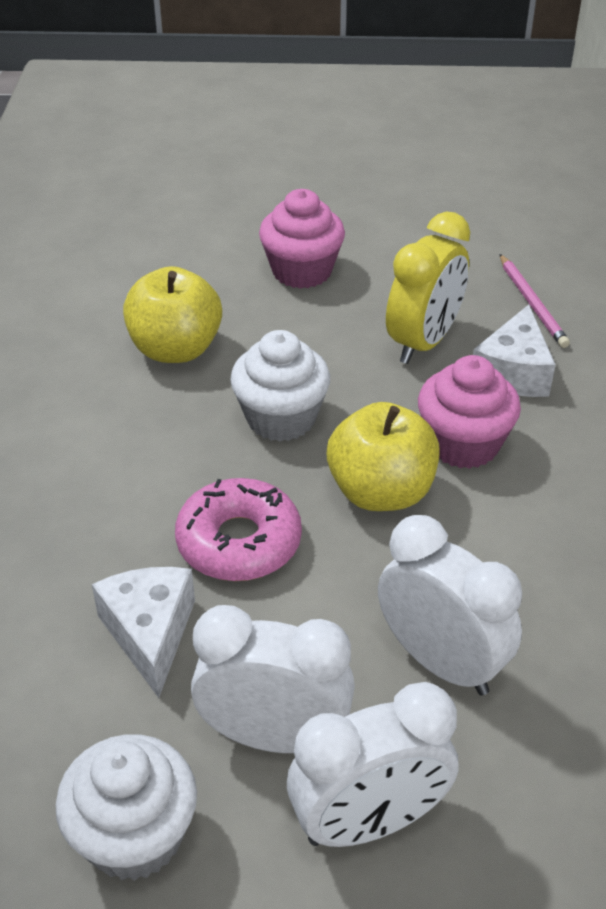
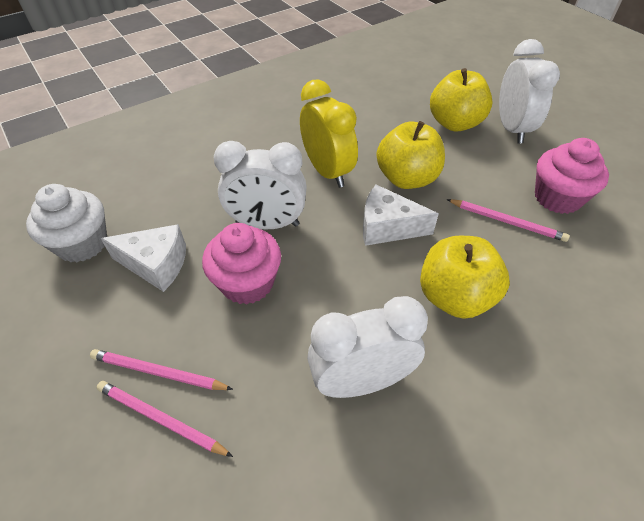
pink donut: [175,478,302,581] = 1 -> none = 0
pink pencil: [500,254,570,348] = 1 -> [90,349,233,390] [97,381,233,457] [447,199,570,242] = 3
white cupcake: [55,734,197,881] [230,330,330,441] = 2 -> [26,184,107,262] = 1
yellow apple: [123,266,222,363] [327,402,440,511] = 2 -> [377,121,445,189] [420,236,510,319] [430,68,492,132] = 3

